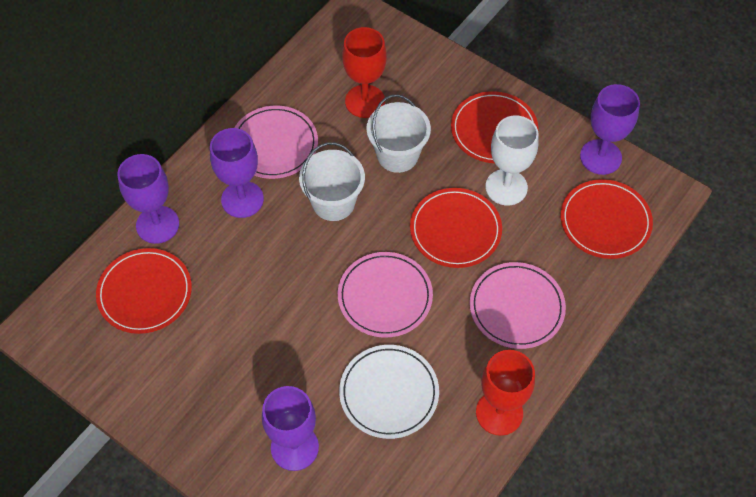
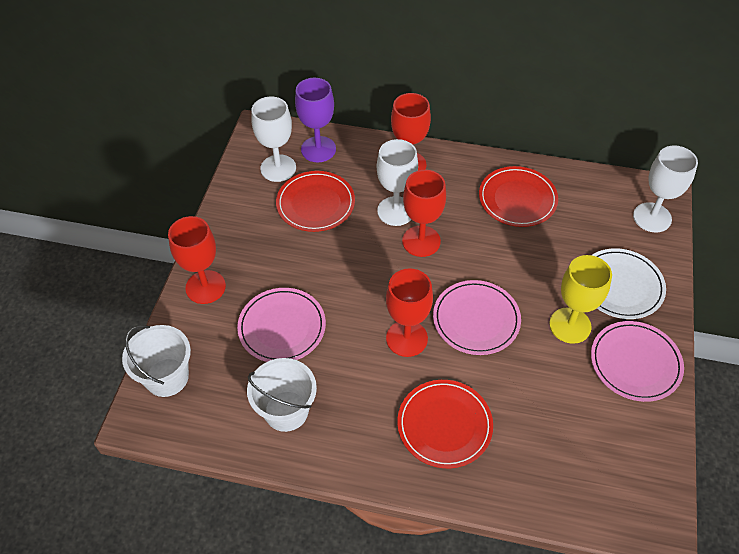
purple goblet: [117,154,179,244] [210,128,264,218] [262,386,319,471] [580,84,640,175] = 4 -> [295,78,336,162] = 1
red goblet: [342,27,387,118] [476,350,535,436] = 2 -> [168,216,226,304] [386,268,433,357] [391,93,431,171] [402,170,446,257] = 4
red plate: [96,248,192,334] [410,188,502,268] [451,91,539,163] [561,179,653,259] = 4 -> [276,171,355,232] [397,380,493,468] [479,166,558,227] = 3
white goblet: [485,116,539,206] = 1 -> [251,96,296,182] [377,139,418,226] [633,145,698,233] = 3
yellow goblet: none = 0 -> [549,255,612,344] = 1

